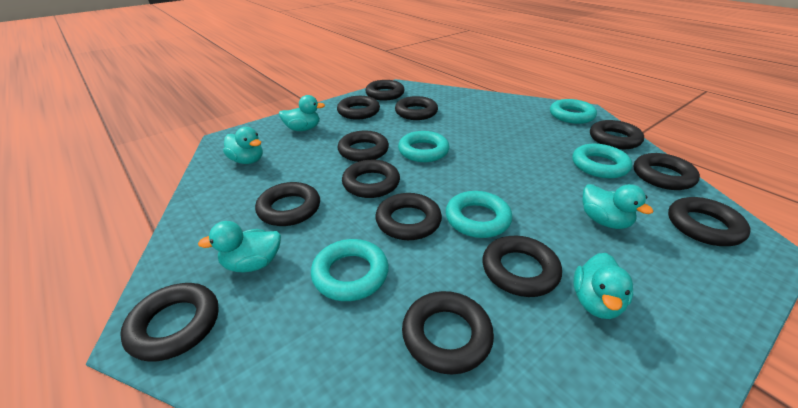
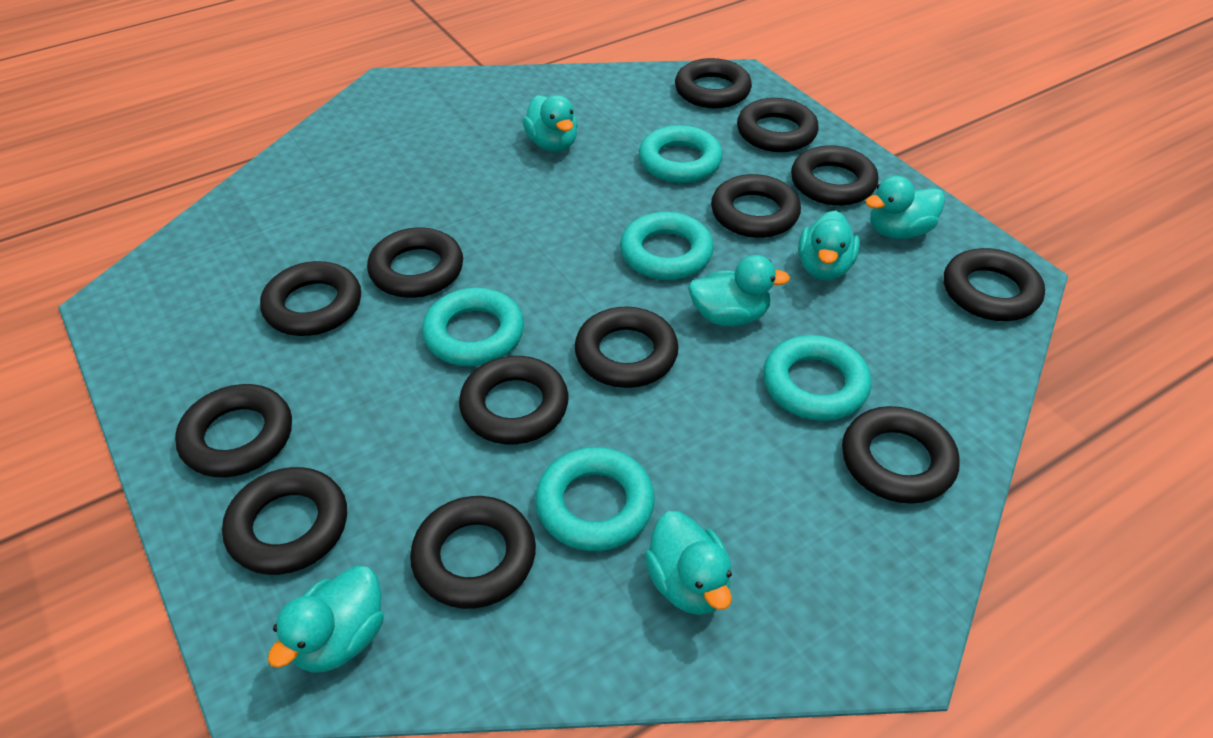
turquoise duck: [198,221,281,272] [223,127,263,164] [279,95,325,131] [573,253,633,319] [583,184,653,229] = 5 -> [268,566,384,673] [523,95,578,152] [644,511,732,615] [688,255,790,326] [798,210,860,280] [865,176,945,239] = 6

